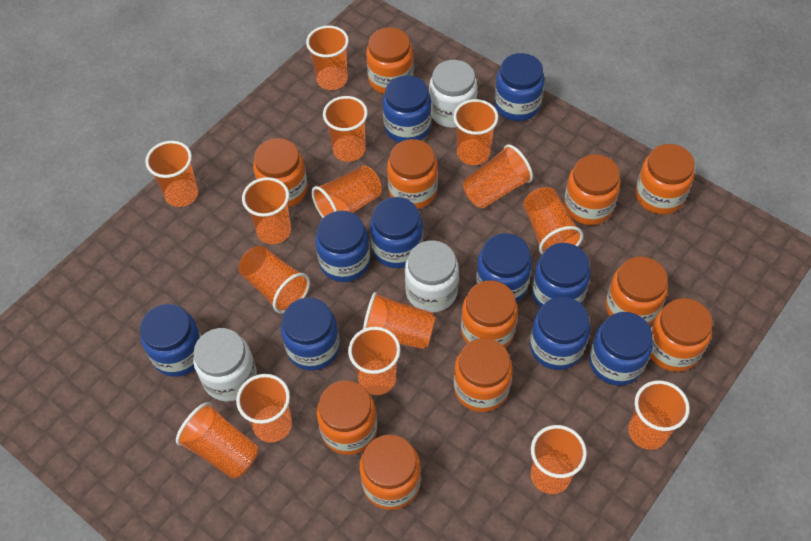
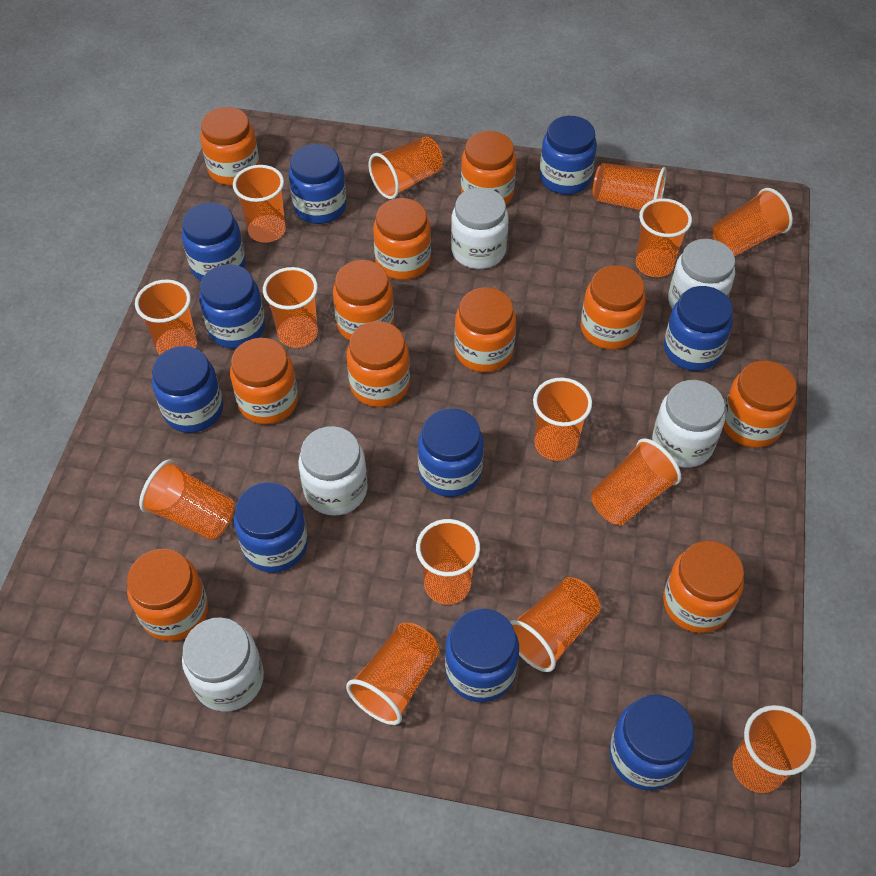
orange cup: [145,141,198,207] [176,402,258,479] [236,374,292,443] [239,246,310,313] [242,177,291,244] [306,26,349,90] [312,165,382,218] [323,96,368,162] [348,327,400,395] [363,292,436,349] [453,99,498,165] [463,144,533,208] [524,187,583,255] [531,425,587,494] [629,380,690,450] = 15 -> [135,279,197,355] [139,459,235,540] [233,165,286,243] [263,267,318,348] [346,623,440,725] [369,137,443,199] [416,519,480,605] [509,577,600,672] [533,378,592,461] [591,438,681,525] [592,163,666,210] [636,198,692,277] [713,188,793,256] [733,705,816,793] = 14
white jar: [193,328,257,401] [405,240,459,313] [429,60,478,128] = 3 -> [182,617,264,712] [298,426,368,516] [451,188,509,269] [652,380,725,468] [668,239,735,309] = 5

